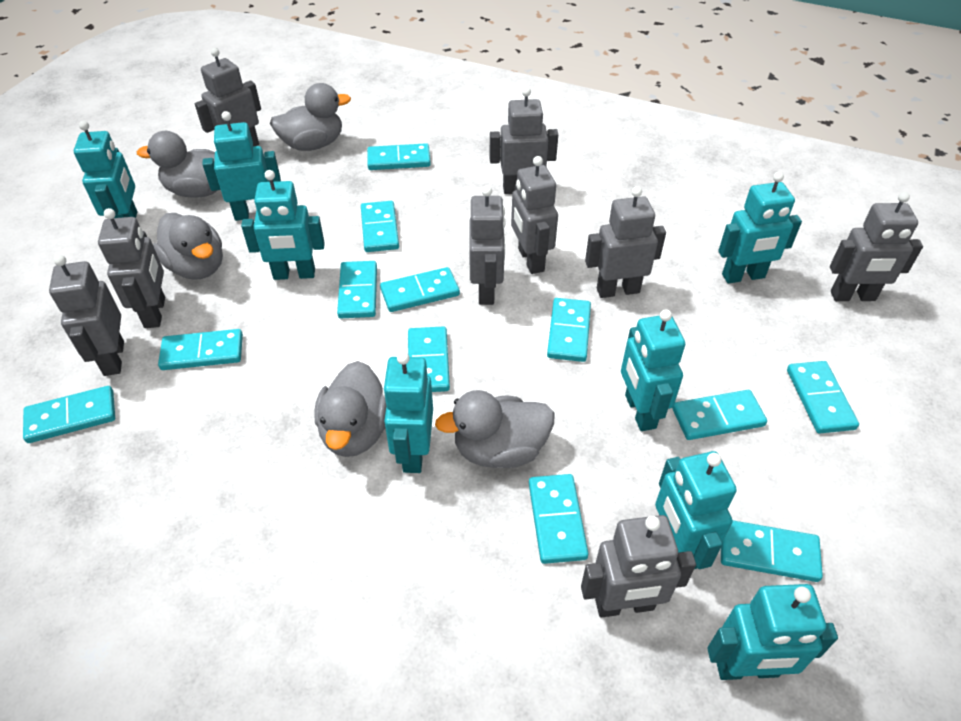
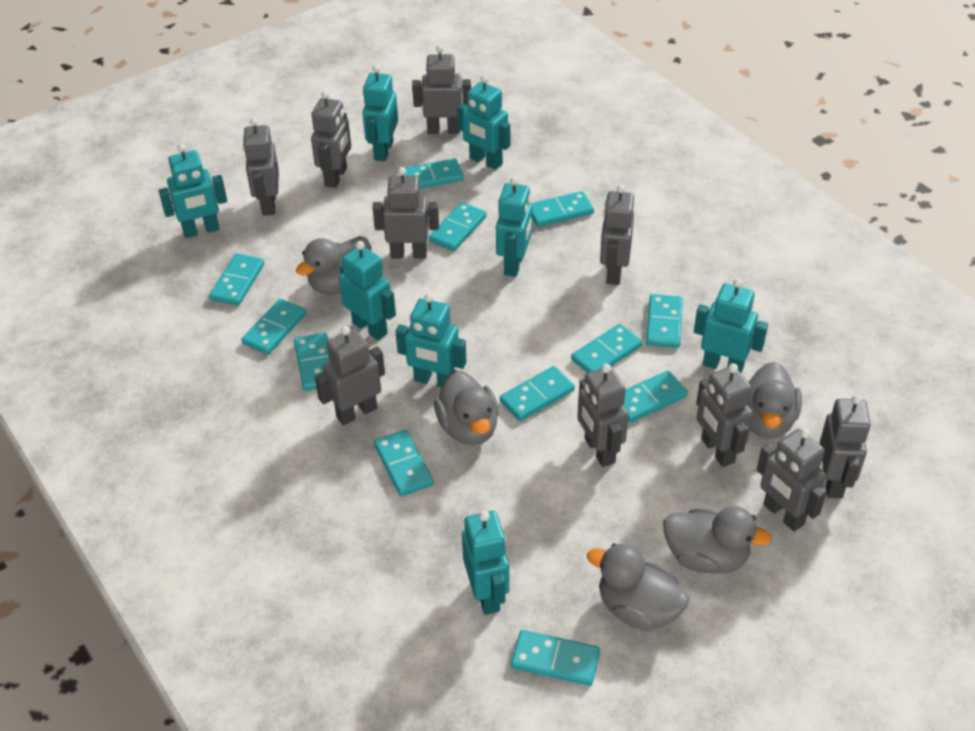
grey robot: [49,255,124,376] [98,208,165,328] [195,48,261,146] [469,186,506,305] [490,87,558,194] [511,156,558,274] [581,515,696,618] [585,186,666,298] [830,192,923,301] = 9 -> [243,118,279,216] [311,91,351,188] [315,326,385,426] [373,167,439,258] [412,45,471,134] [577,364,629,467] [600,185,634,285] [696,363,753,467] [757,428,826,532] [820,395,871,498] = 10

